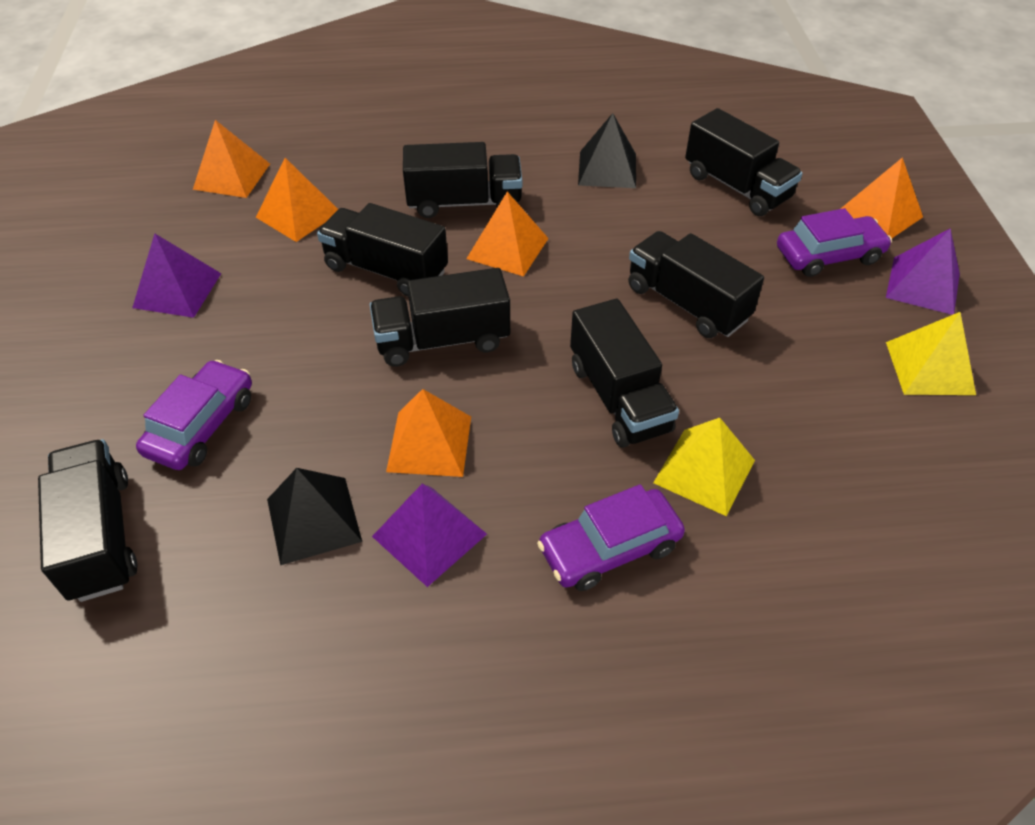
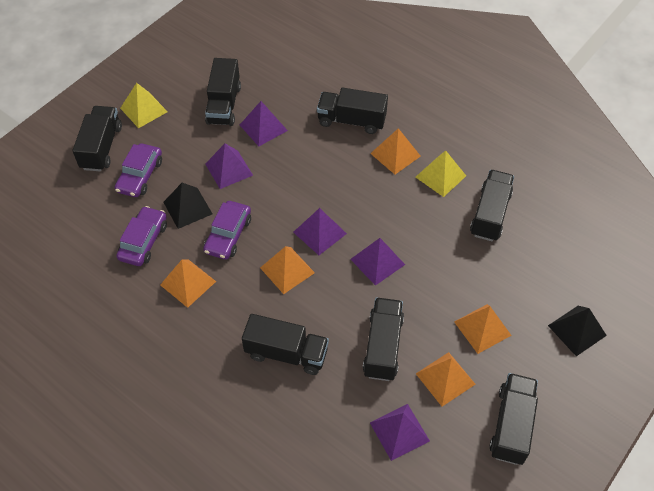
purple pyramid: [132,233,221,318] [372,484,487,587] [886,228,960,315] = 3 -> [205,144,253,189] [240,101,288,146] [293,208,347,255] [350,238,405,286] [370,404,430,461] = 5

